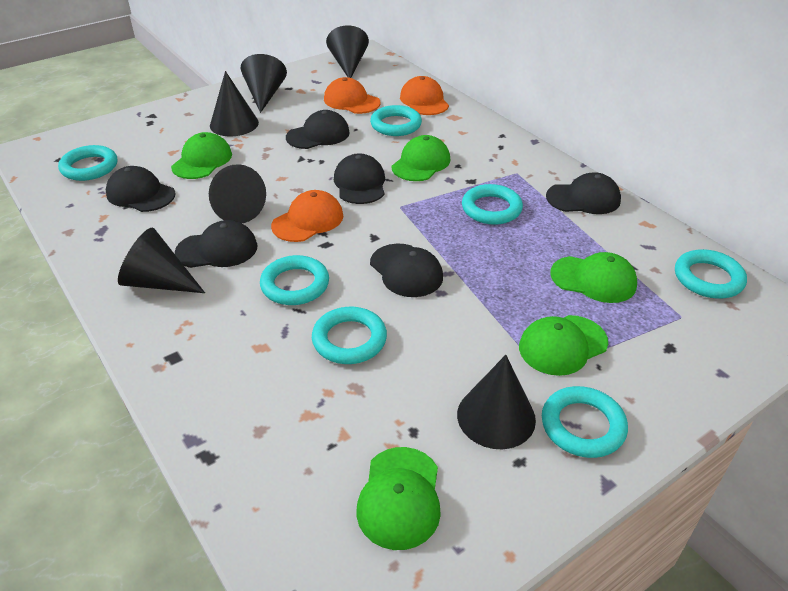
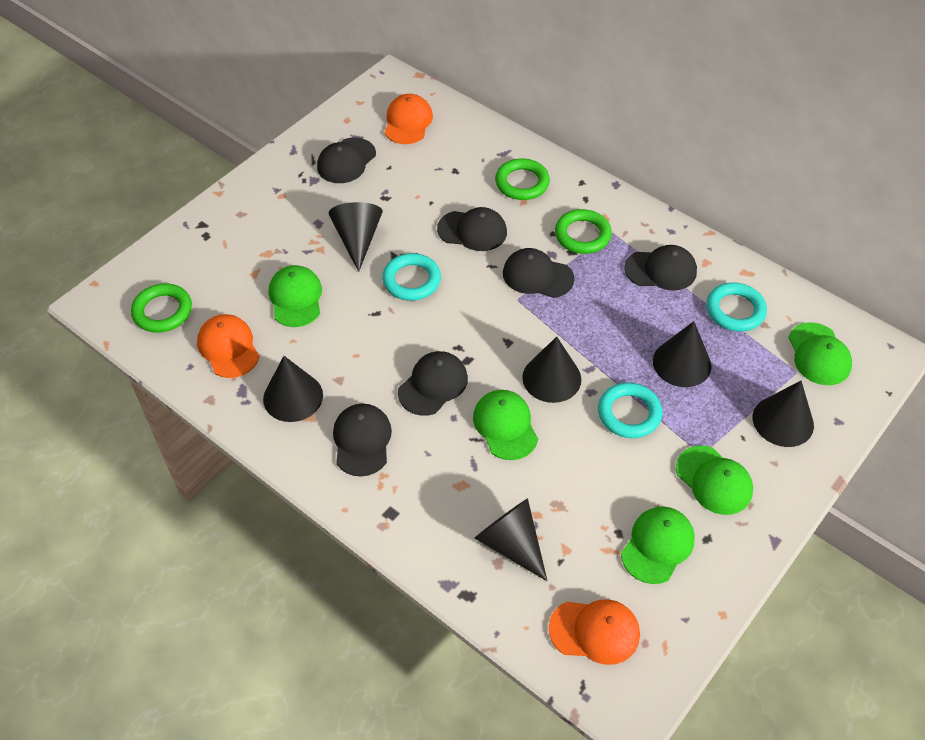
green ring: none = 0 -> [131,283,192,333] [495,158,550,200] [555,209,612,254] = 3
turquoise ring: [58,145,117,181] [260,255,329,305] [312,307,387,364] [370,105,422,136] [462,184,523,225] [542,386,628,458] [675,249,747,299] = 7 -> [382,253,441,301] [598,383,662,438] [706,282,767,332] = 3

